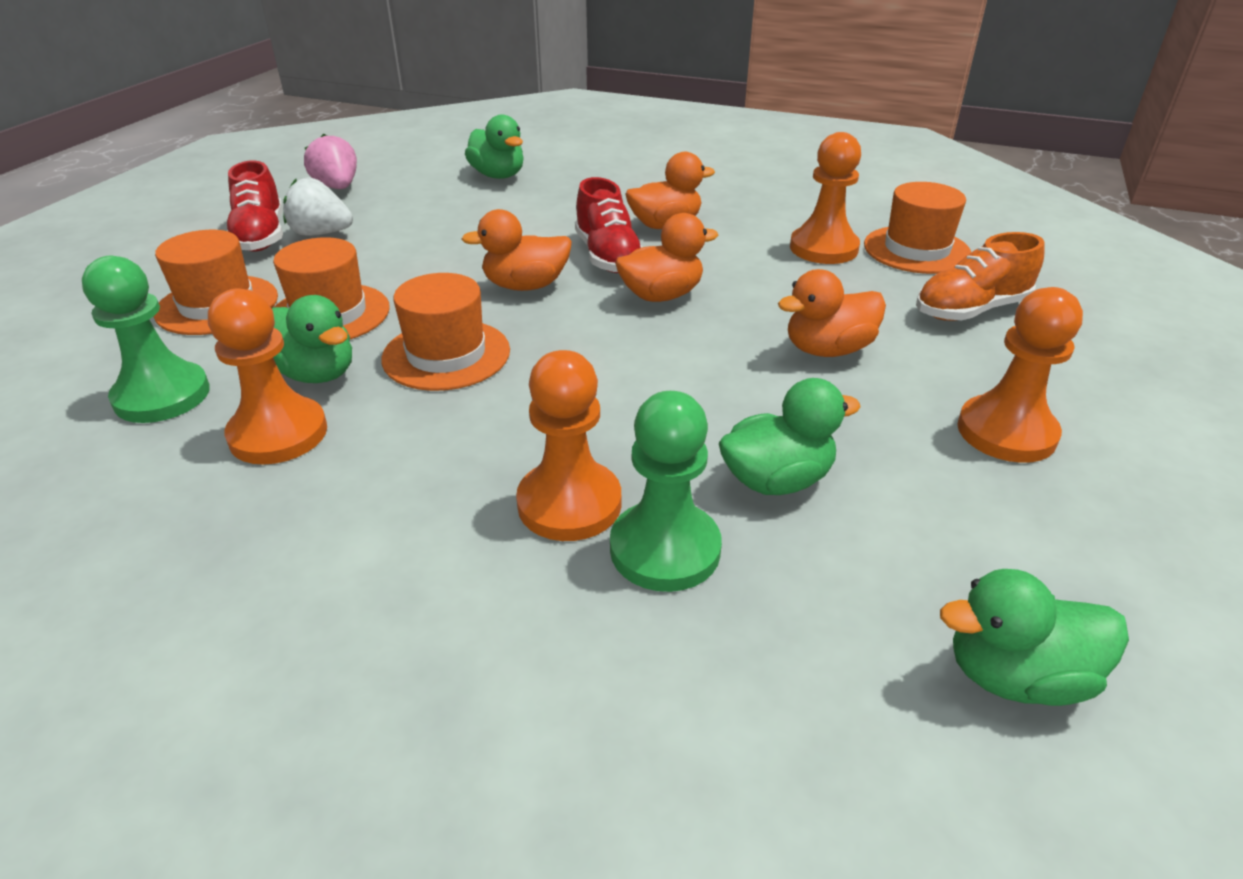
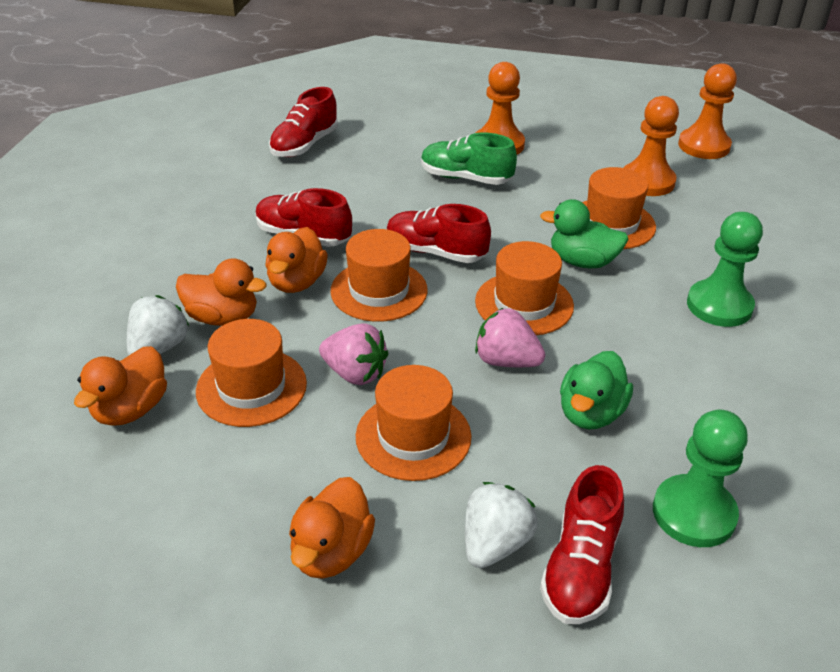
green duck: [272,295,352,383] [465,115,524,179] [719,378,861,495] [940,569,1129,706] = 4 -> [540,199,628,268] [560,351,633,429] = 2
green shoe: none = 0 -> [421,133,517,185] = 1
orange hat: [154,230,278,335] [273,237,390,339] [381,273,510,391] [864,182,971,274] = 4 -> [196,319,307,427] [330,229,428,322] [356,365,471,481] [475,241,574,335] [582,167,656,249] = 5
orange pawn: [208,289,327,465] [516,350,621,541] [790,132,861,264] [957,287,1083,463] = 4 -> [476,62,525,155] [623,96,679,196] [678,63,737,159] = 3
orange shoe: [916,232,1045,321] = 1 -> none = 0
pink strawberry: [304,134,357,189] = 1 -> [319,323,389,385] [475,308,545,367] = 2
red shoe: [227,160,283,252] [575,177,642,273] = 2 -> [255,188,352,247] [269,87,338,157] [387,204,491,263] [540,465,624,624] = 4
white strawberry: [283,178,353,236] = 1 -> [127,295,189,356] [465,482,538,568] = 2

